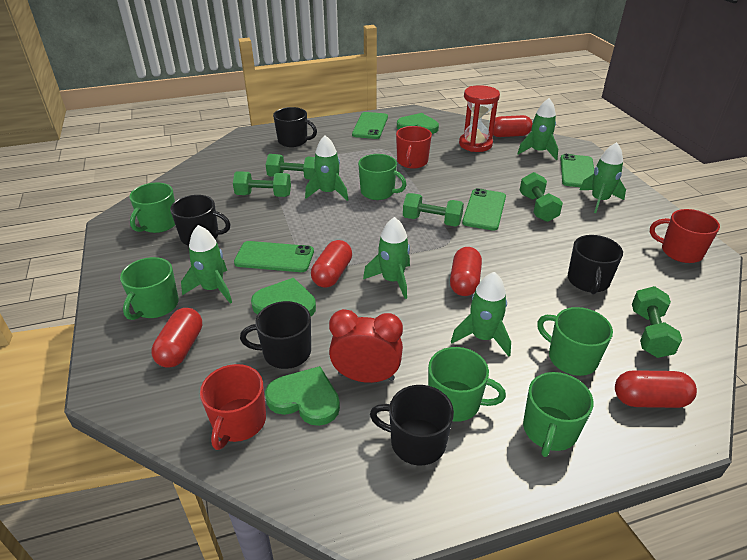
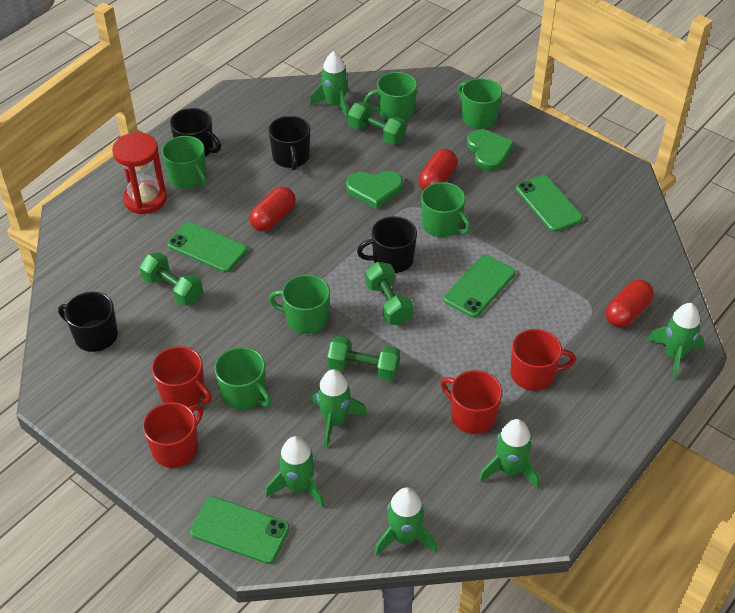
black mug: [170,195,230,246] [240,301,311,369] [273,107,317,147] [370,385,454,465] [568,235,623,294] = 5 -> [58,292,118,352] [170,108,221,156] [269,116,310,170] [357,216,417,273] = 4
green dumbbell: [233,171,291,197] [266,154,315,179] [403,193,464,227] [520,172,563,222] [632,286,682,358] = 5 -> [139,252,203,306] [327,336,400,381] [348,102,407,145] [365,262,414,325] = 4
green heart: [251,278,316,316] [265,366,340,426] [397,113,439,134] = 3 -> [346,171,403,209] [467,129,515,171] = 2
red capsule: [151,308,202,367] [311,240,352,288] [450,247,482,296] [493,115,533,137] [615,370,697,408] = 5 -> [249,186,296,232] [419,149,457,190] [605,279,654,328] = 3
red clock: [329,309,403,383] = 1 -> none = 0
red mug: [200,364,266,450] [396,126,432,169] [650,209,720,263] = 3 -> [143,402,203,468] [152,346,212,407] [440,370,502,434] [511,329,576,391] = 4

